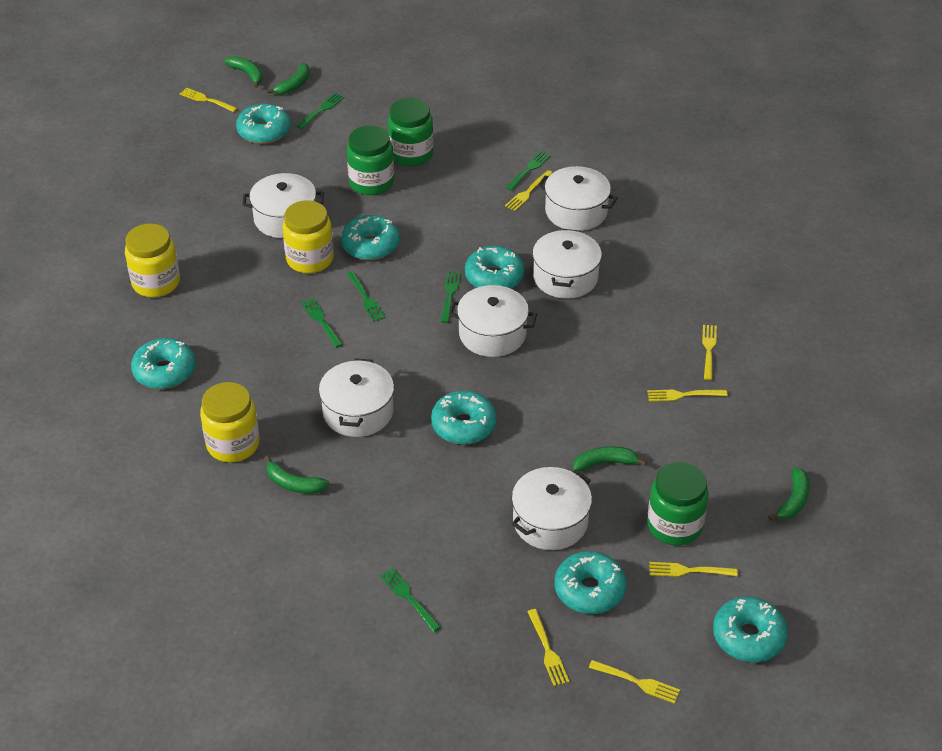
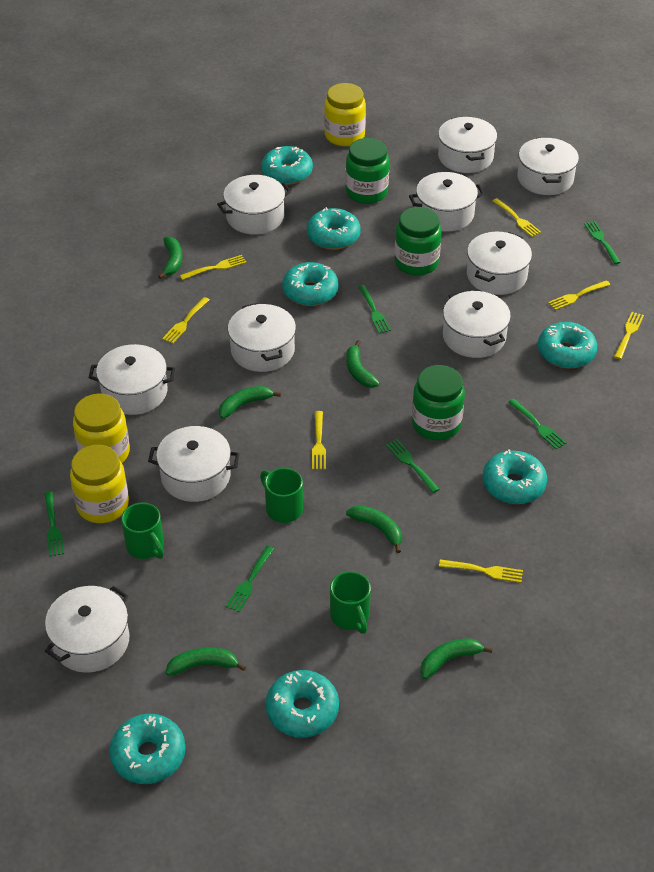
green banana: [224,56,263,88] [265,456,329,494] [267,63,309,94] [573,446,647,472] [768,467,810,521] = 5 -> [158,236,182,279] [166,647,246,676] [219,386,281,419] [346,340,380,388] [346,505,402,553] [420,638,493,679] = 6
green mug: none = 0 -> [121,502,164,559] [260,468,303,523] [330,571,371,634] = 3
white pot: [242,173,324,238] [319,358,394,437] [449,285,537,357] [512,467,592,550] [532,229,602,299] [538,166,618,231] = 6 -> [45,586,129,673] [89,344,175,415] [148,426,240,502] [217,175,291,234] [228,303,296,372] [409,172,484,232] [438,116,497,173] [443,290,511,358] [467,232,532,295] [517,138,579,195] = 10

